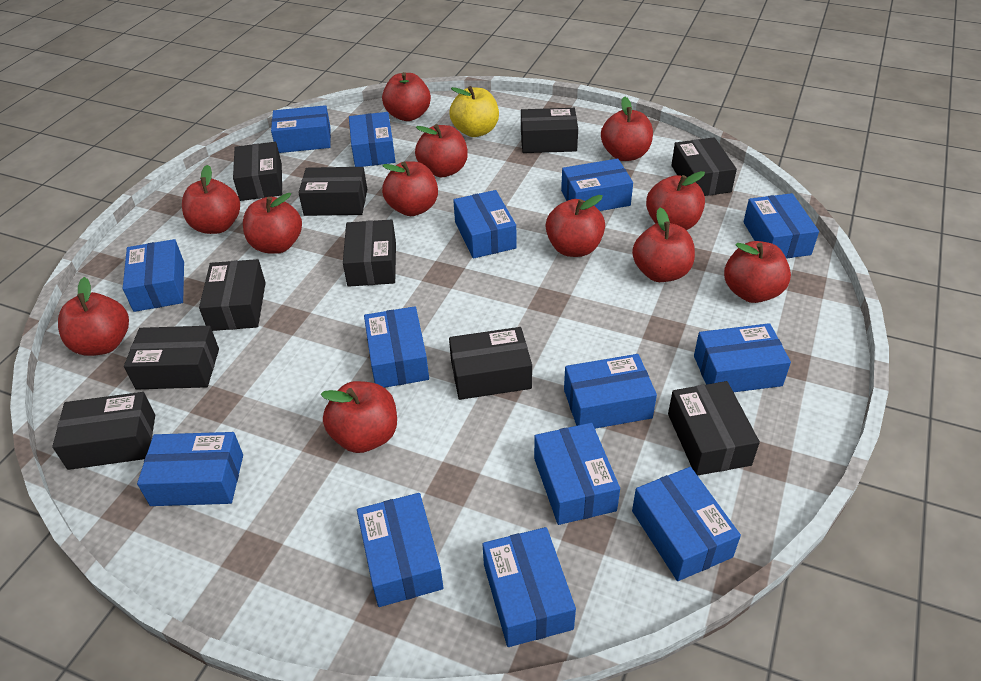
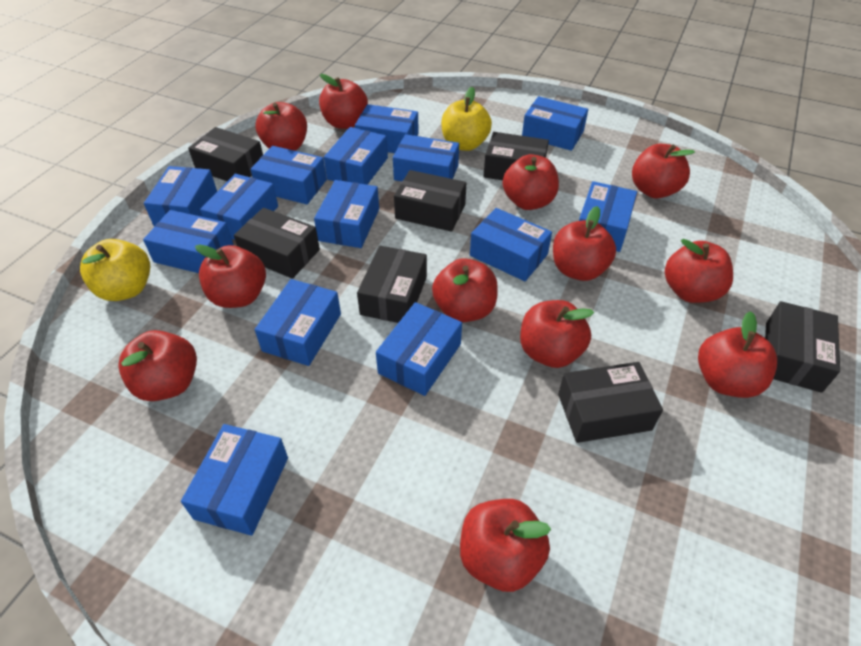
black box: [52,392,155,470] [124,326,219,390] [199,259,266,331] [233,142,282,201] [298,167,367,216] [343,219,396,287] [449,327,532,400] [521,108,578,153] [668,381,760,476] [671,137,737,196] = 10 -> [188,127,263,181] [234,208,320,279] [357,246,427,323] [394,170,466,232] [483,132,549,180] [558,362,663,443] [765,301,840,393] = 7
yellow apple: [449,86,499,137] = 1 -> [80,239,150,301] [441,87,492,151] = 2

